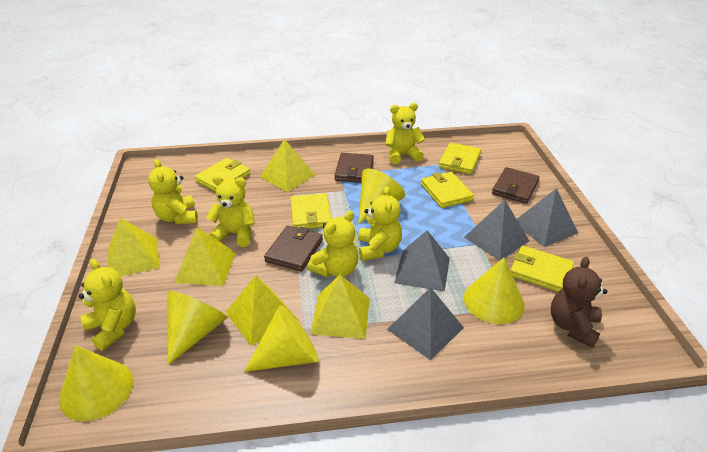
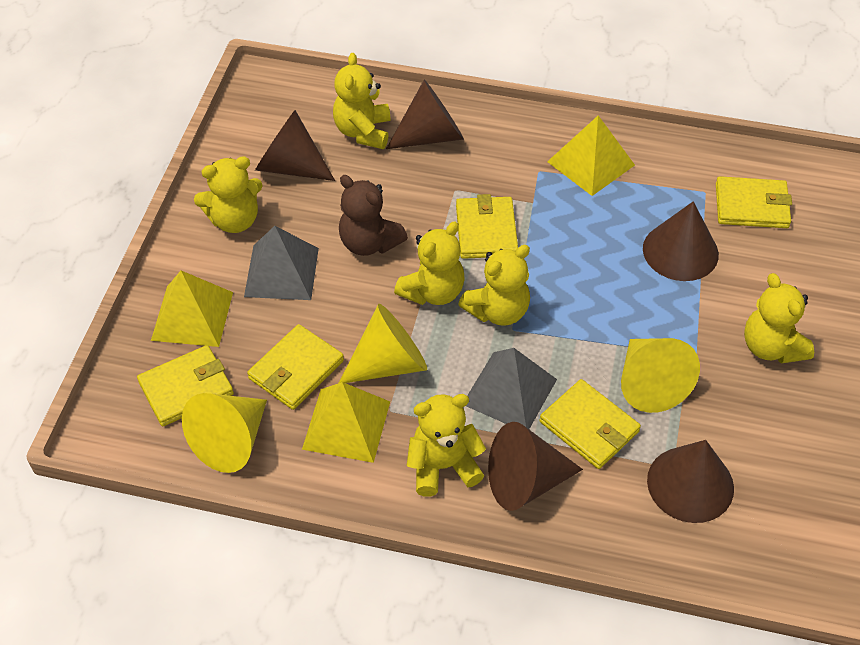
brown cone: none = 0 -> [255,110,335,181] [386,80,464,149] [488,422,583,511] [643,201,719,281] [647,440,734,523] = 5
brown wallet: [264,226,323,272] [334,153,374,183] [492,167,540,204] = 3 -> none = 0
grey pyramid: [387,287,464,360] [394,230,450,292] [464,200,529,261] [517,188,578,247] = 4 -> [244,226,319,300] [466,348,557,429] = 2
yellow cone: [59,345,133,421] [167,291,228,365] [244,305,318,372] [359,169,405,224] [464,258,525,324] = 5 -> [182,393,267,473] [339,304,427,383] [621,338,700,413] = 3
yellow pyramid: [108,218,160,276] [174,227,236,286] [226,275,299,346] [260,139,315,192] [311,275,370,339] = 5 -> [151,271,233,347] [302,382,390,463] [547,115,635,196] = 3

